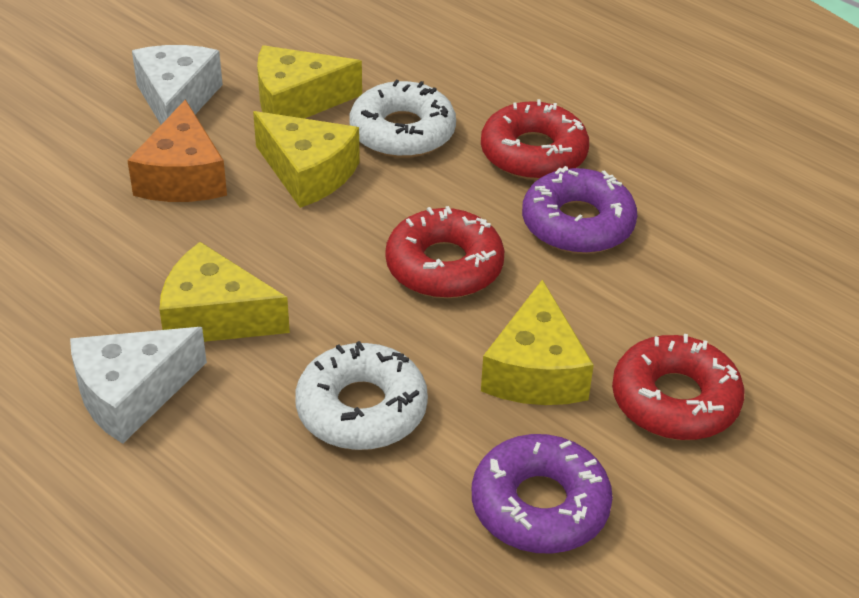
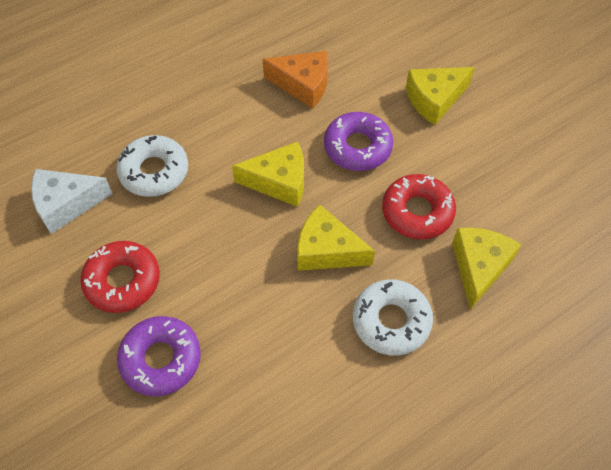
red donut: [385,206,504,298] [481,99,589,180] [612,334,744,440] = 3 -> [80,241,160,313] [382,174,456,239] = 2
white cheese: [70,327,207,444] [132,45,223,125] = 2 -> [31,169,113,234] = 1

